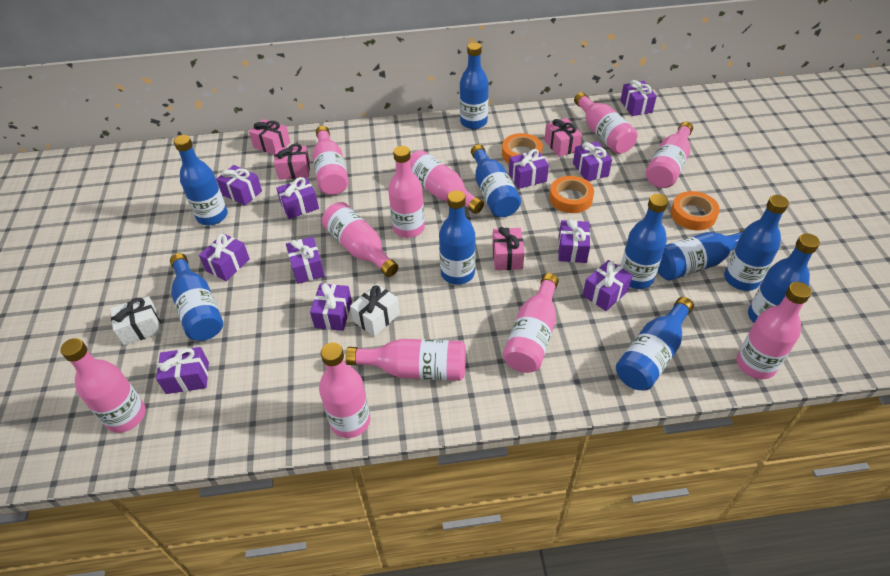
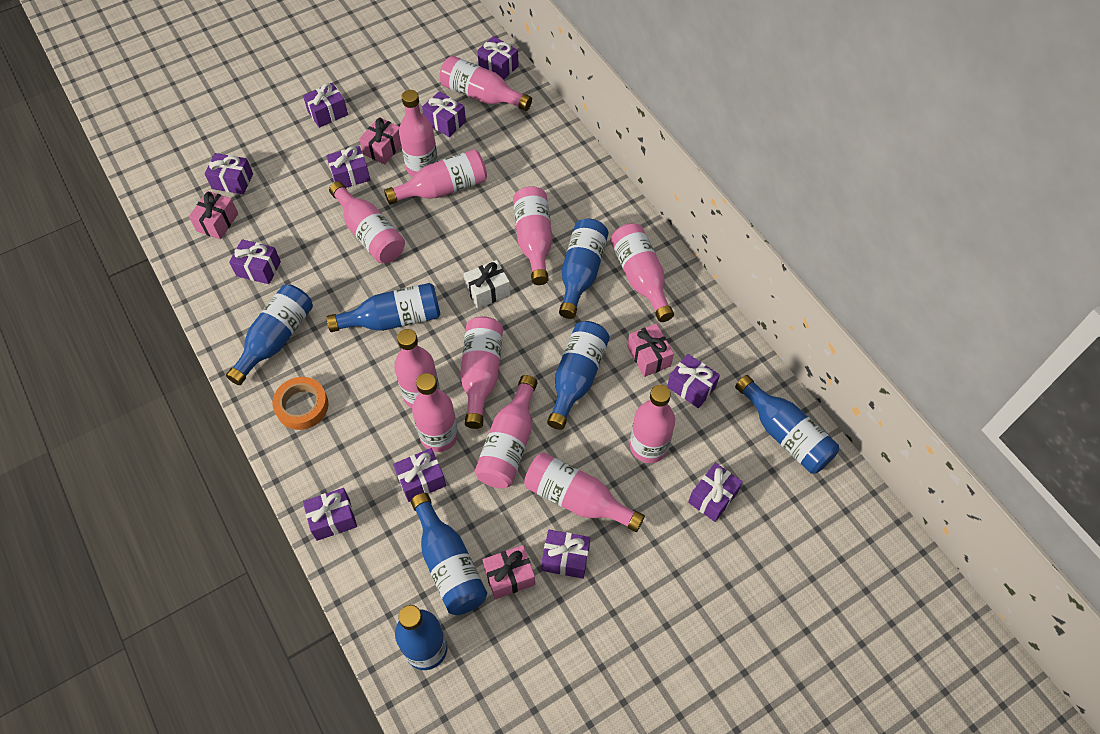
blue bottle: [170,253,223,341] [174,135,228,225] [439,190,476,285] [460,42,489,129] [471,144,521,217] [616,297,694,391] [621,194,668,289] [657,230,744,281] [724,195,789,291] [748,233,820,323] = 10 -> [226,285,313,385] [326,283,440,332] [395,605,448,670] [411,493,487,615] [547,321,610,430] [559,218,608,319] [735,375,839,473] = 7
orange tape: [502,133,543,164] [549,176,594,213] [671,191,720,230] = 3 -> [272,377,328,430] = 1
pink bottle: [60,338,146,433] [312,126,349,195] [319,343,370,438] [322,202,399,277] [346,339,466,381] [388,146,425,238] [410,150,484,214] [503,273,559,373] [574,92,638,154] [646,122,693,188] [737,282,811,379] = 11 -> [329,181,405,263] [384,149,487,205] [394,329,440,408] [399,90,438,177] [412,373,458,452] [439,56,532,111] [460,316,503,429] [474,375,537,489] [513,186,552,285] [524,452,645,532] [610,223,674,322] [630,385,675,463] = 12
white gift: [110,296,162,345] [350,284,400,337] = 2 -> [464,260,510,309] = 1

